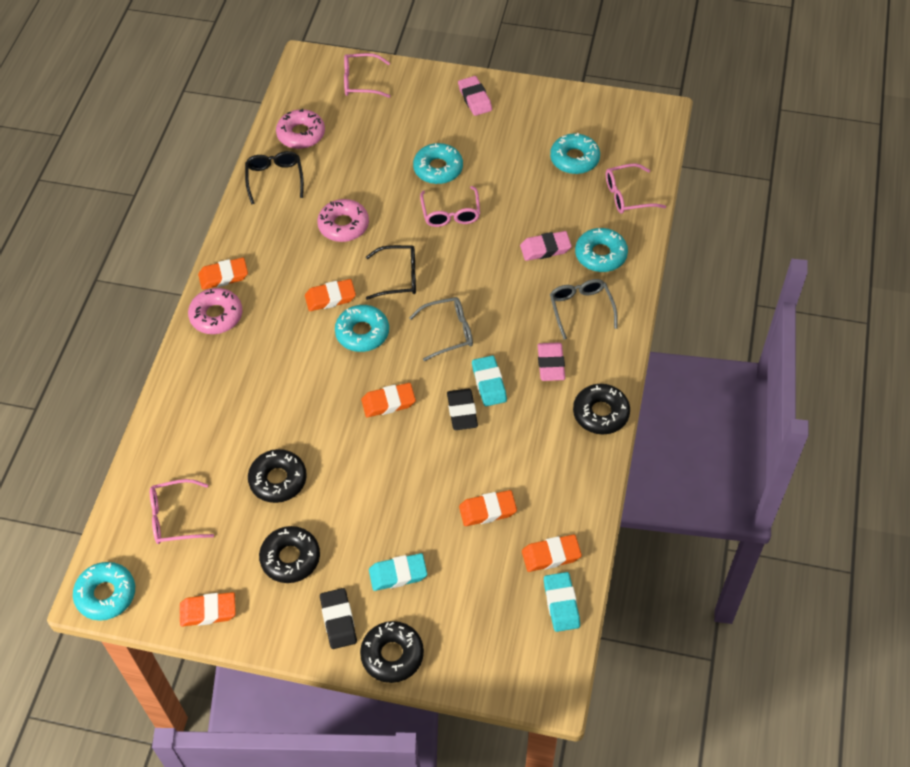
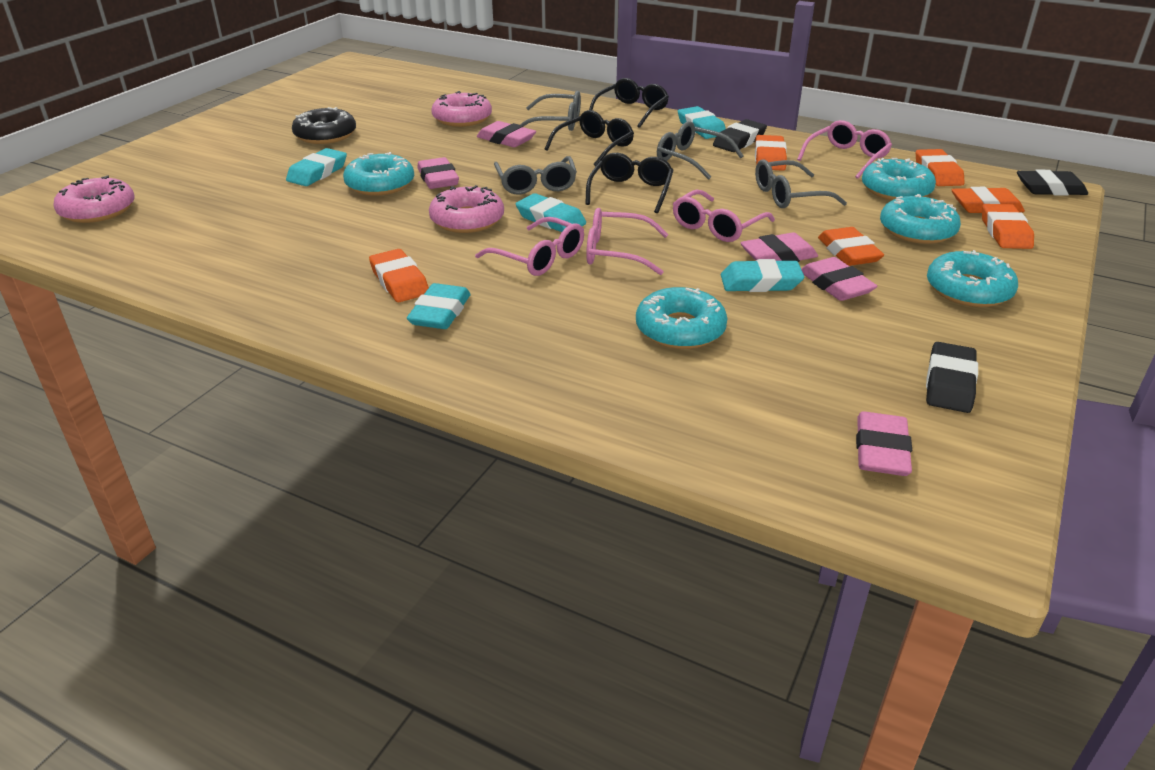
black donut: [248,449,307,503] [259,526,320,583] [360,621,424,683] [573,384,630,434] = 4 -> [292,107,356,144] = 1
black eraser: [320,588,357,649] [447,389,478,430] = 2 -> [713,119,767,152] [926,342,978,413] [1017,170,1088,196] = 3
black glasses: [245,151,304,204] [366,245,416,300] = 2 -> [545,110,634,166] [585,153,673,213] [589,78,669,128] = 3
grey glasses: [409,297,473,361] [550,279,618,340] = 2 -> [494,156,577,195] [520,91,581,131] [657,121,743,180] [755,159,847,208] = 4
pink eraser: [458,76,492,116] [520,231,572,261] [538,342,565,381] = 3 -> [417,157,459,189] [477,121,536,147] [740,232,818,262] [801,257,877,301] [856,411,912,476] = 5
turquoise eraser: [369,553,427,591] [472,356,507,406] [544,572,580,632] = 3 -> [286,148,347,186] [407,283,471,329] [516,193,586,232] [678,106,726,139] [721,259,804,292] = 5

